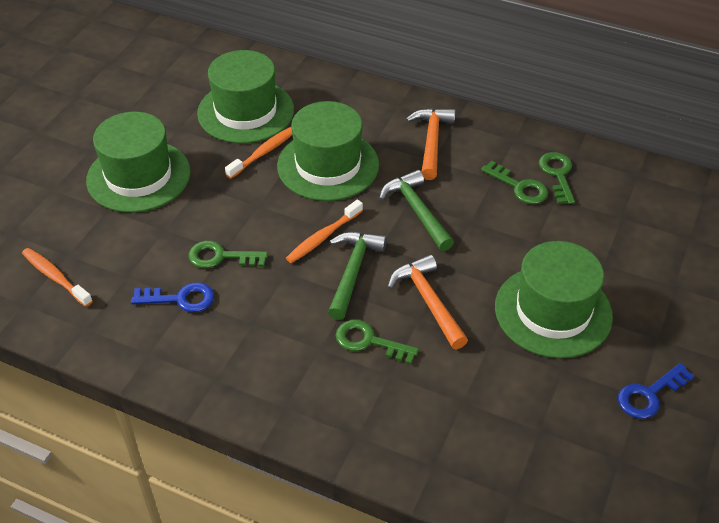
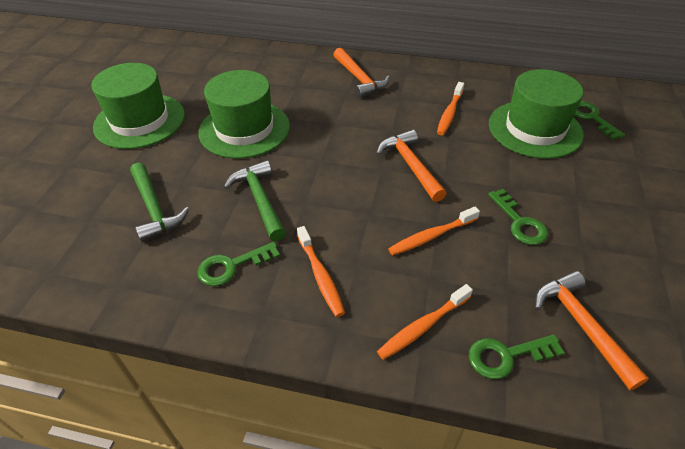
blue key: [131,283,214,312] [618,363,694,419] = 2 -> none = 0
green hat: [86,112,191,213] [197,50,294,143] [277,101,379,201] [495,241,613,358] = 4 -> [91,63,185,149] [199,70,290,159] [489,69,584,159] = 3
orange hammer: [388,255,468,349] [406,108,455,180] = 2 -> [333,48,390,98] [376,130,447,202] [535,271,649,390] = 3
orange toothbrush: [22,248,93,307] [225,127,292,179] [286,200,363,263] = 3 -> [297,226,345,317] [377,284,473,360] [388,206,480,256] [437,82,464,135] = 4

